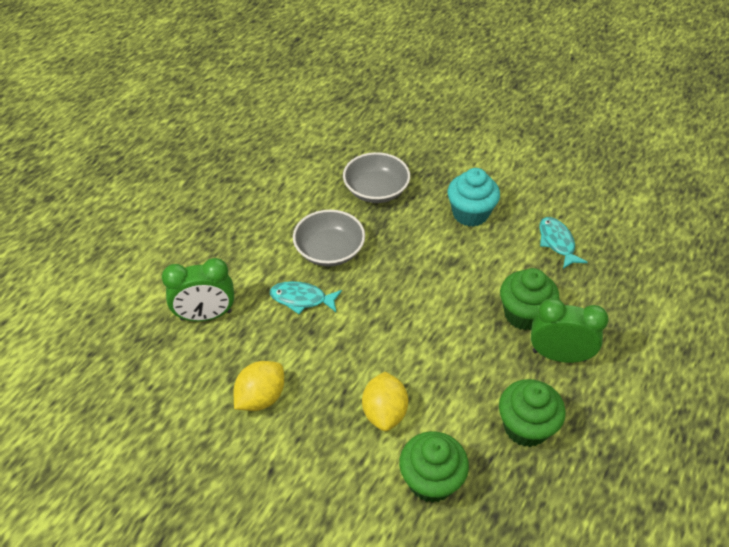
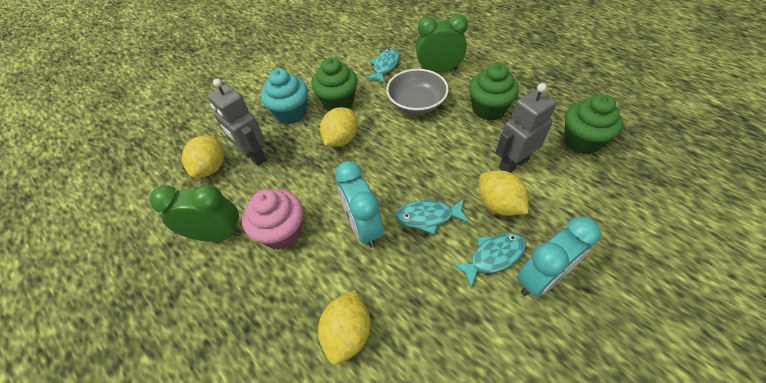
grey bowl: [293,210,365,267] [343,152,410,203] = 2 -> [386,69,449,114] = 1
grey robot: none = 0 -> [207,79,267,166] [496,83,557,173] = 2
pink cupcake: none = 0 -> [242,189,303,250] = 1
turquoise clock: none = 0 -> [335,161,383,247] [517,216,601,297] = 2
turquoise fish: [270,281,342,314] [539,217,588,269] = 2 -> [366,48,400,83] [395,199,470,234] [452,233,526,288] = 3
yellow lemon: [233,361,284,411] [362,372,408,431] = 2 -> [182,135,224,178] [318,290,371,365] [320,107,358,147] [479,170,528,216] = 4

